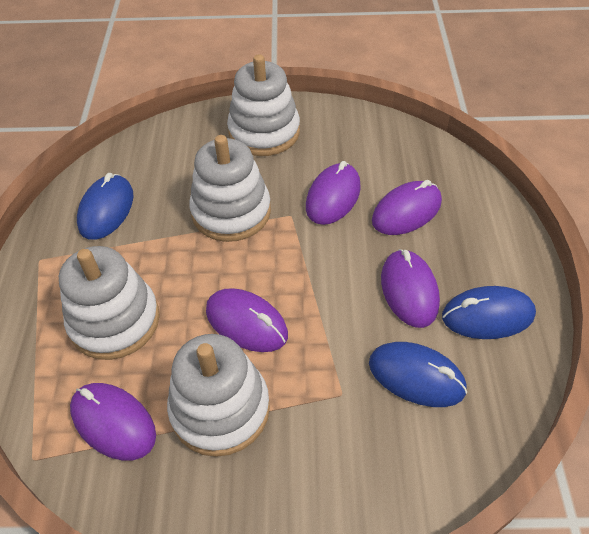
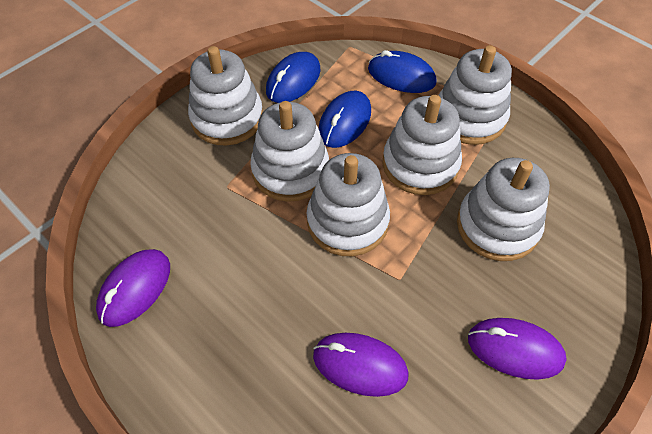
purple mouse: [70,383,156,461] [206,288,288,352] [306,161,361,225] [372,180,442,235] [381,249,440,328] = 5 -> [96,249,170,327] [313,333,408,397] [468,318,567,380] = 3
white stacking toy: [59,246,160,360] [167,334,270,457] [189,135,271,242] [227,54,300,156] = 4 -> [188,46,263,146] [250,101,329,202] [307,153,390,256] [383,95,462,195] [438,45,512,145] [457,158,550,261] = 6

